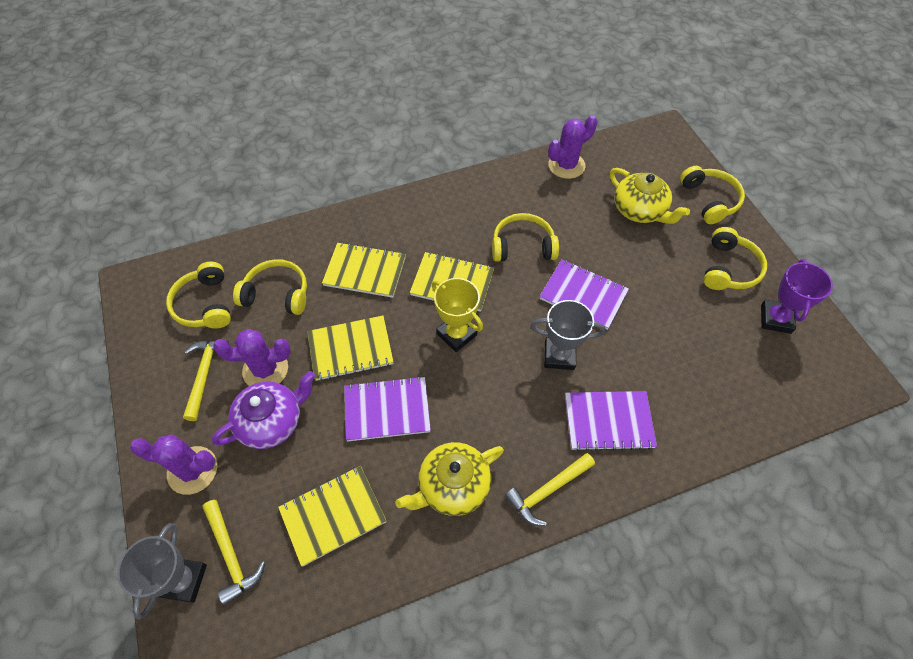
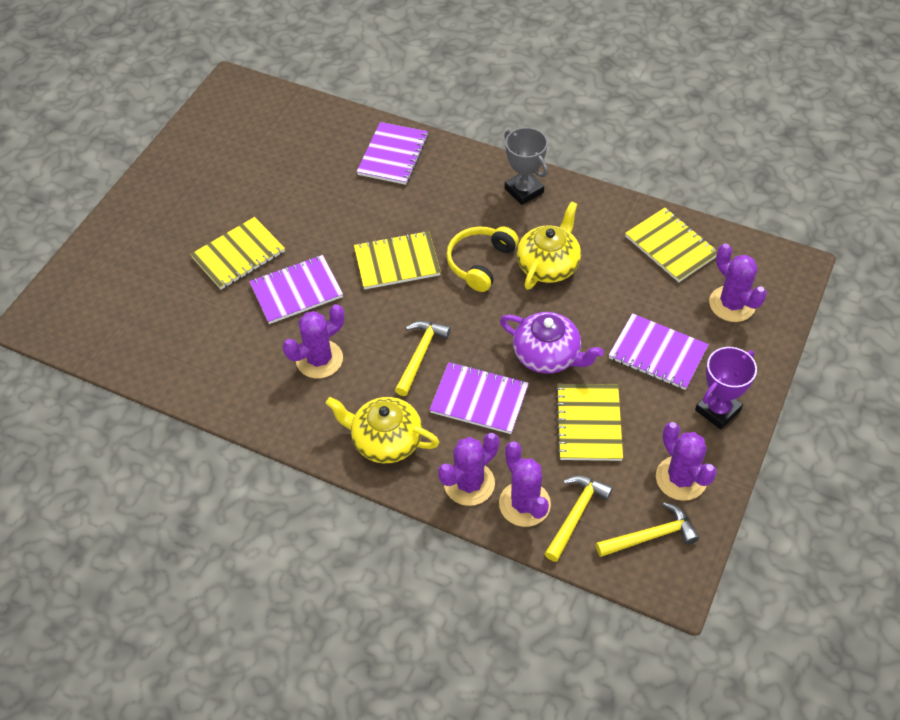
grey trophy: [117,523,207,620] [530,300,606,370] = 2 -> [504,127,548,205] = 1
purple cactus: [130,434,217,495] [213,329,291,386] [548,115,597,179] = 3 -> [283,304,344,378] [438,433,499,506] [499,441,551,527] [656,422,717,501] [709,244,767,322] = 5
purple notebook: [344,376,431,441] [539,259,629,330] [565,391,657,451] = 3 -> [249,255,343,324] [357,122,428,185] [430,362,529,434] [609,313,709,390] = 4
yellow headphones: [166,262,231,329] [233,259,307,315] [492,213,559,262] [680,166,745,224] [704,227,767,290] = 5 -> [446,226,519,292] = 1
yellow trophy: [432,278,483,352] = 1 -> none = 0

